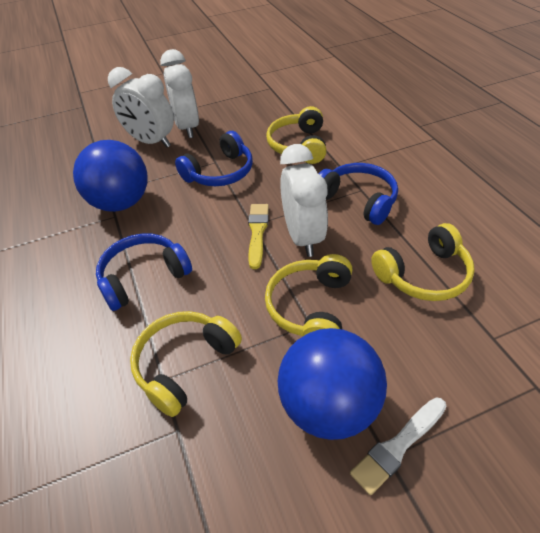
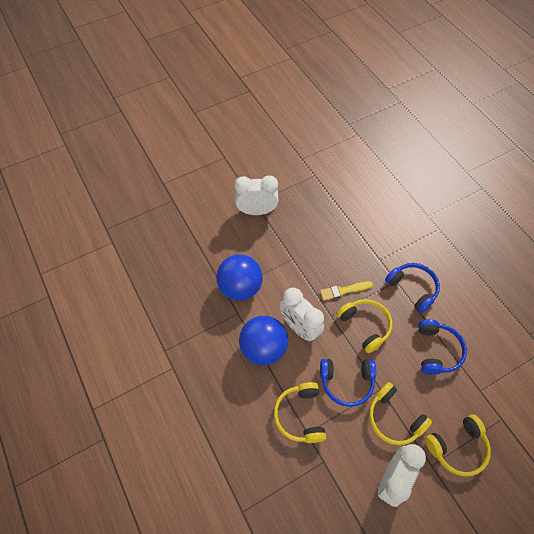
white brush: [350,397,447,495] = 1 -> none = 0

